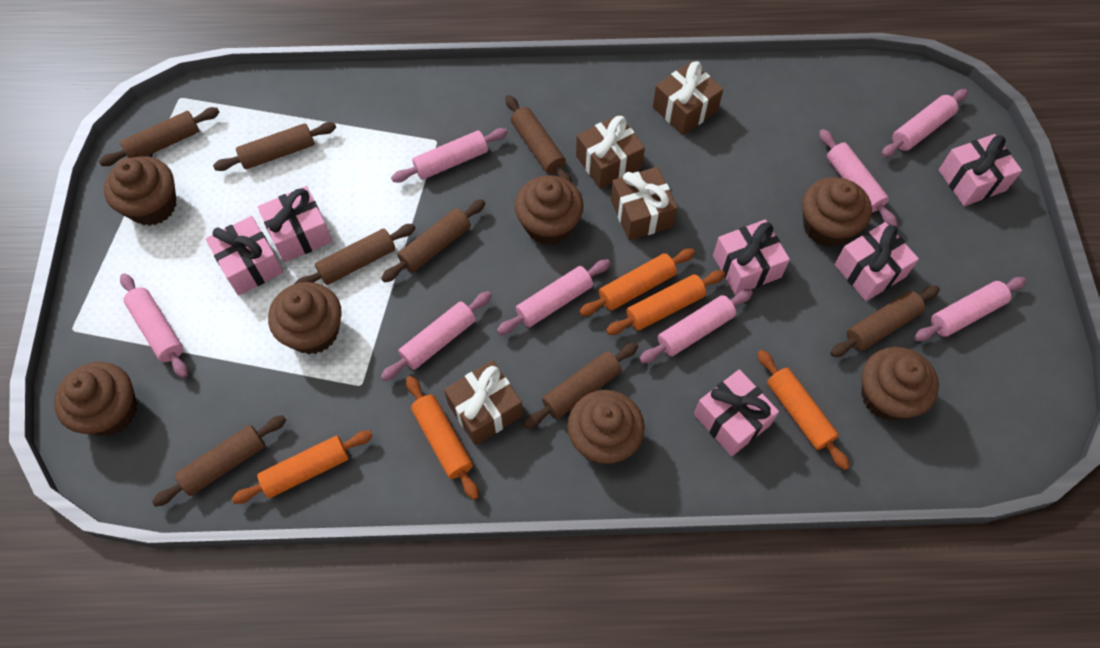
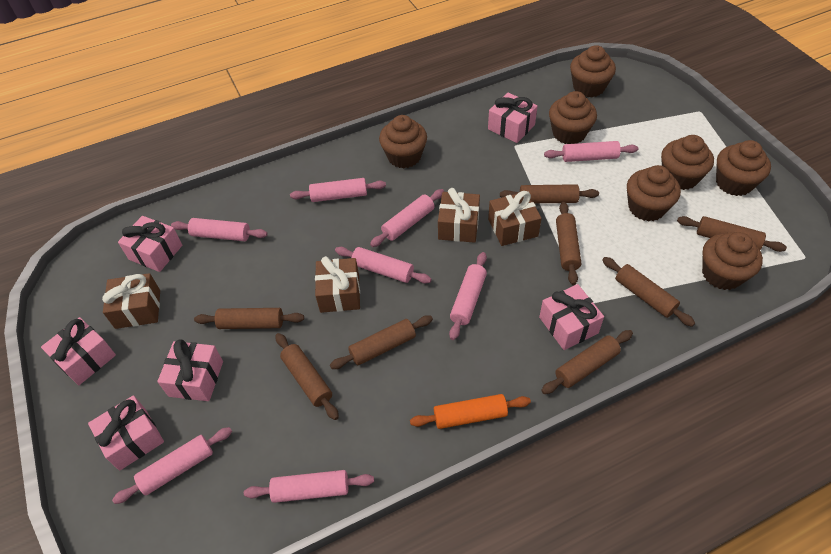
orange rolling pin: [232,430,373,504] [406,376,479,500] [579,249,695,316] [606,270,725,335] [757,350,850,470] = 5 -> [410,394,531,429] = 1

